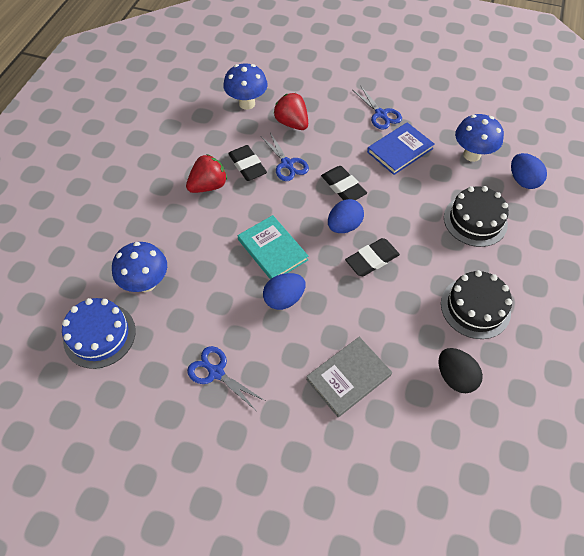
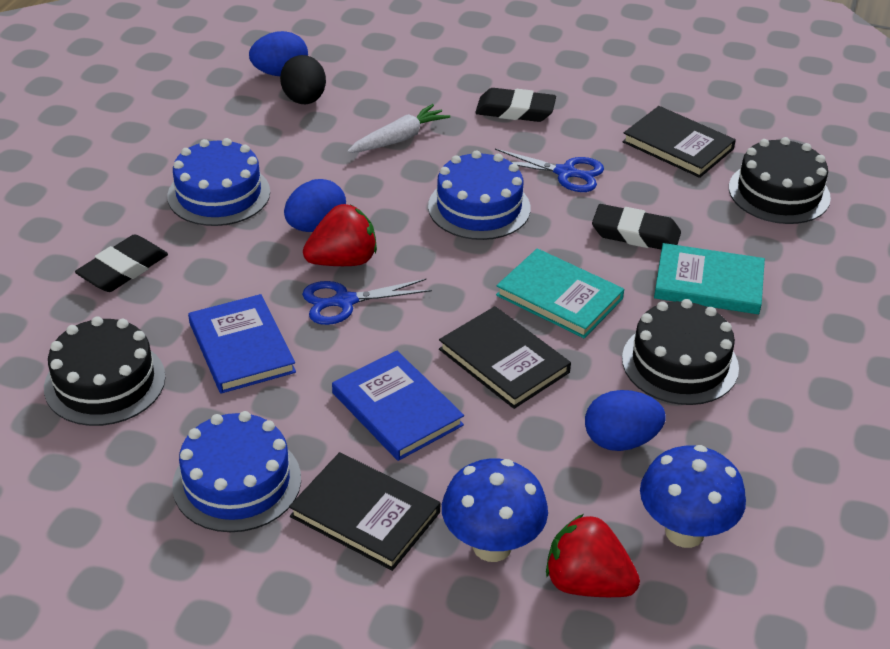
black book: none = 0 -> [289,452,440,571] [439,306,571,409] [622,106,736,178] = 3
black cake: [441,270,512,339] [444,186,509,247] = 2 -> [44,316,165,426] [622,299,739,405] [729,137,831,224] = 3
blue book: [367,122,434,175] = 1 -> [188,294,296,394] [332,351,464,461] = 2
blue cake: [62,298,136,369] = 1 -> [167,138,270,226] [172,411,301,532] [428,150,530,240] = 3
blue mushroom: [112,242,167,292] [223,63,268,110] [455,114,504,162] = 3 -> [442,458,548,562] [640,445,746,548] = 2
blue scissors: [187,346,265,410] [261,133,309,181] [353,86,402,130] = 3 -> [302,279,432,325] [495,149,604,192] = 2
grey book: [306,337,392,417] = 1 -> none = 0
turquoise book: [238,215,308,279] = 1 -> [496,248,624,338] [654,243,765,314] = 2
white carrot: none = 0 -> [348,104,450,153] = 1

